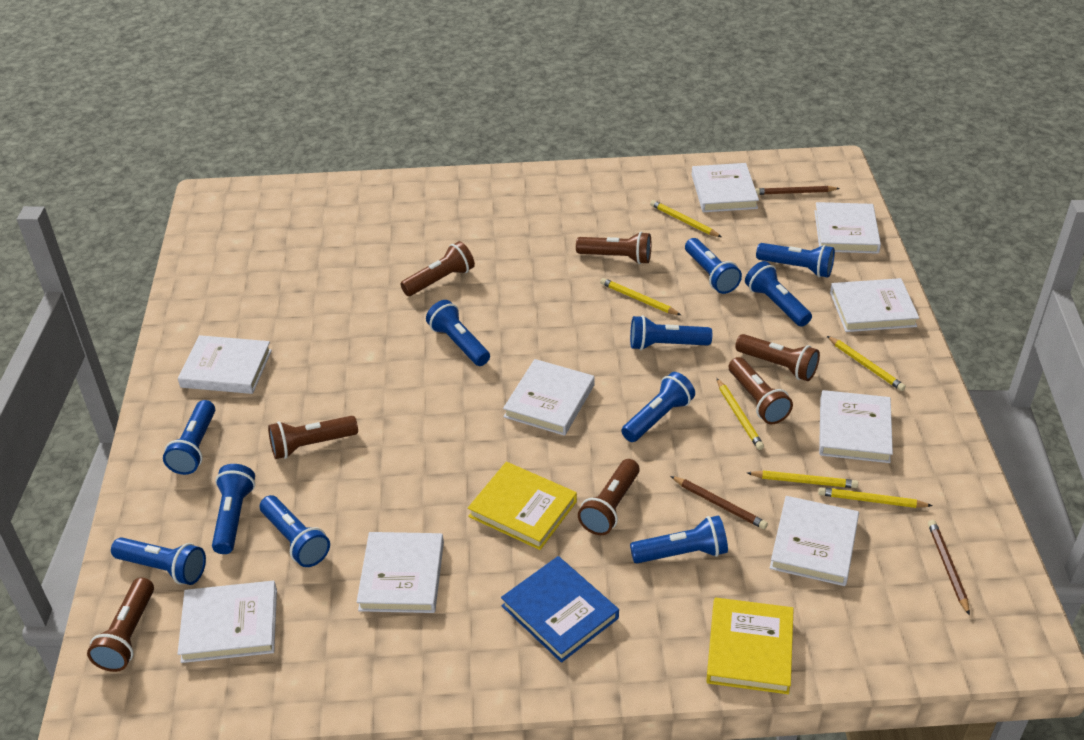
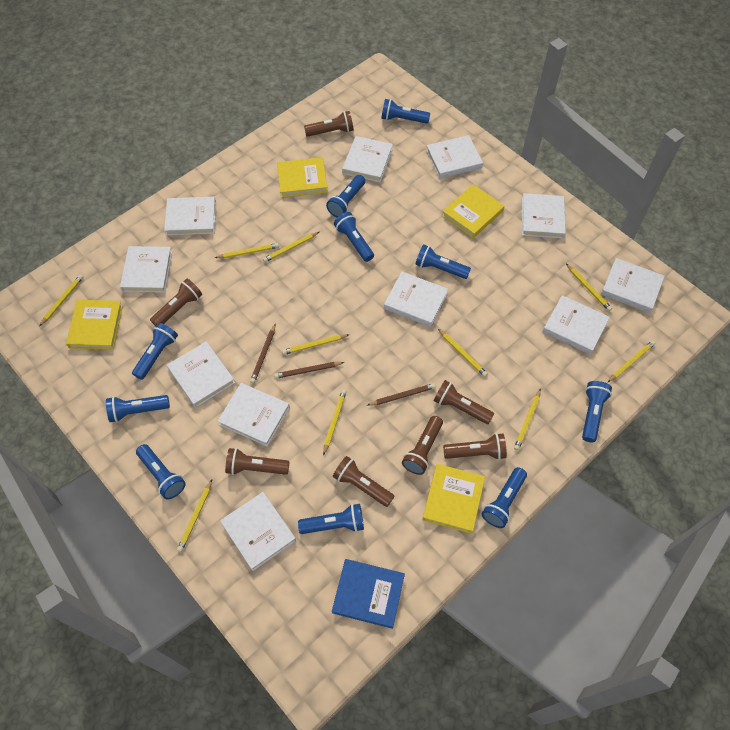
blue flashlight: [111,537,206,585] [163,400,215,475] [212,464,255,554] [260,495,330,567] [426,300,490,366] [621,372,695,442] [630,315,712,350] [630,515,728,563] [685,238,742,294] [745,261,812,327] [756,243,835,277] = 11 -> [106,395,170,422] [132,323,178,380] [136,444,186,499] [298,504,364,534] [326,175,365,217] [334,212,374,262] [381,99,430,124] [415,244,471,279] [482,467,527,528] [582,381,612,442] = 10
white book: [178,335,272,394] [178,581,277,663] [357,532,444,613] [503,359,595,436] [692,163,759,212] [770,496,859,586] [814,202,881,254] [819,390,893,463] [830,278,919,332] = 9 -> [120,246,172,293] [164,196,216,236] [167,342,235,408] [218,383,290,447] [220,492,296,571] [342,136,393,182] [384,272,448,327] [426,135,483,179] [522,193,566,239] [543,295,610,355] [601,258,665,313] = 11
yellow book: [468,462,577,550] [706,597,794,694] = 2 -> [66,300,123,350] [277,157,328,198] [422,464,485,534] [442,185,504,238] = 4
yellow pencil: [600,278,681,315] [650,200,721,237] [717,378,764,450] [747,471,858,488] [818,487,932,508] [827,336,906,391] = 6 -> [40,275,83,326] [177,480,212,552] [215,243,279,258] [263,232,319,262] [282,334,350,355] [323,389,347,455] [438,329,488,377] [514,389,541,451] [566,264,612,311] [608,340,655,382] = 10

